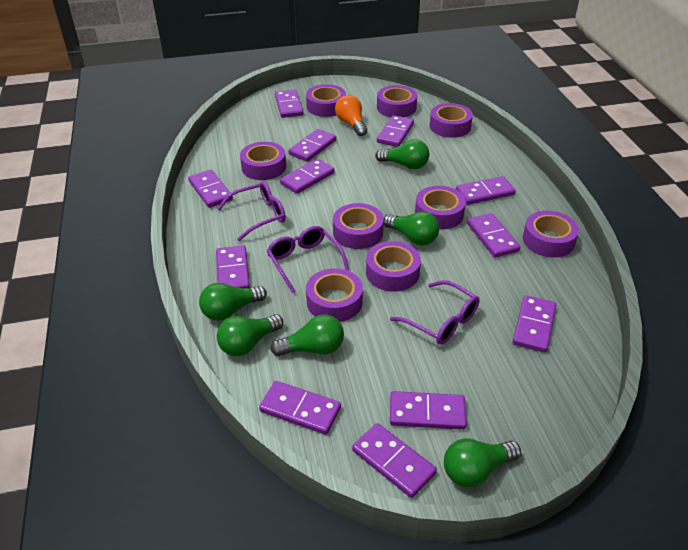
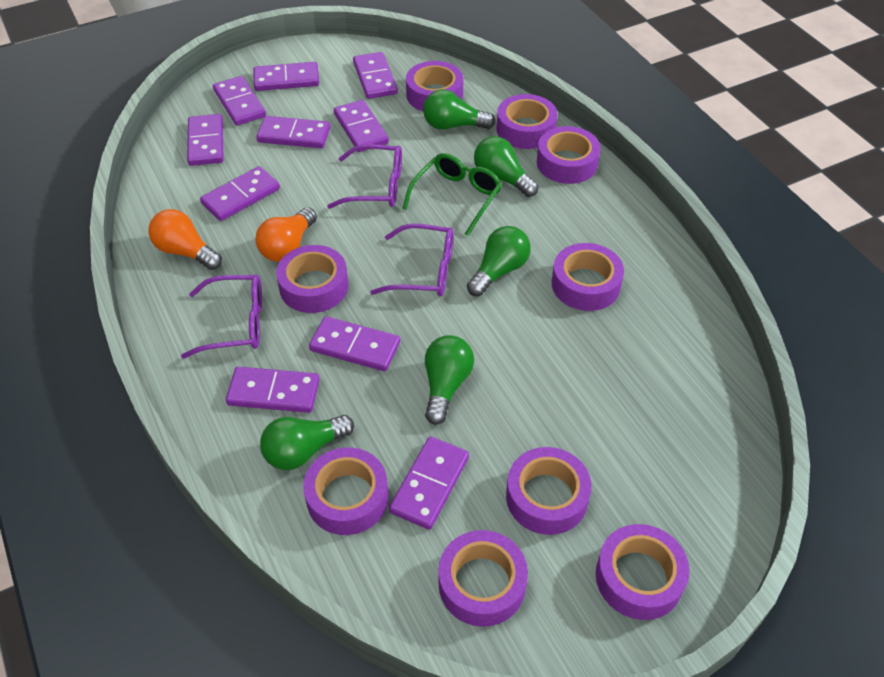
green glasses: none = 0 -> [403,153,502,236] = 1
green light bulb: [199,283,267,321] [217,314,284,356] [270,314,344,356] [375,139,429,169] [384,211,439,246] [444,438,521,488] = 6 -> [260,415,354,470] [423,89,496,130] [425,335,474,425] [467,226,531,297] [474,136,539,197] = 5
orange light bulb: [335,95,367,136] = 1 -> [148,209,222,270] [255,207,317,262] = 2
purple domino: [188,170,233,208] [216,245,250,288] [259,381,341,435] [275,90,304,118] [280,159,335,194] [288,129,336,162] [352,423,437,498] [377,115,414,147] [390,391,467,430] [456,176,516,205] [467,213,520,258] [513,295,556,353] = 12 -> [187,114,223,166] [200,166,280,221] [213,76,266,126] [226,367,320,413] [253,62,319,91] [256,116,330,148] [309,316,400,371] [334,100,389,152] [353,52,398,99] [389,437,469,530] = 10

